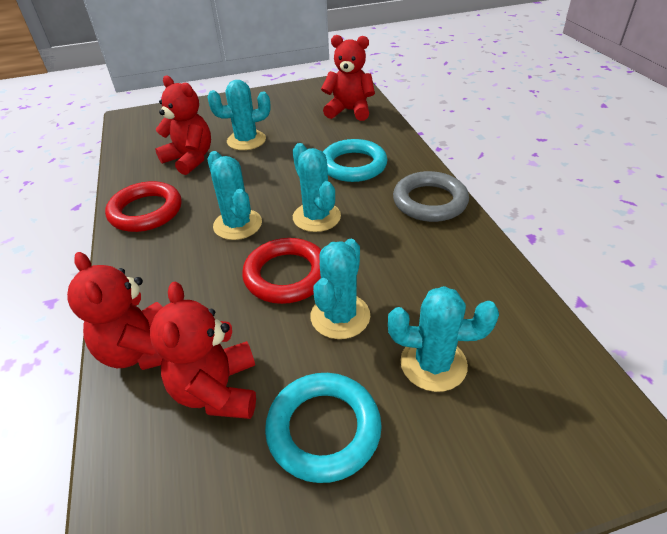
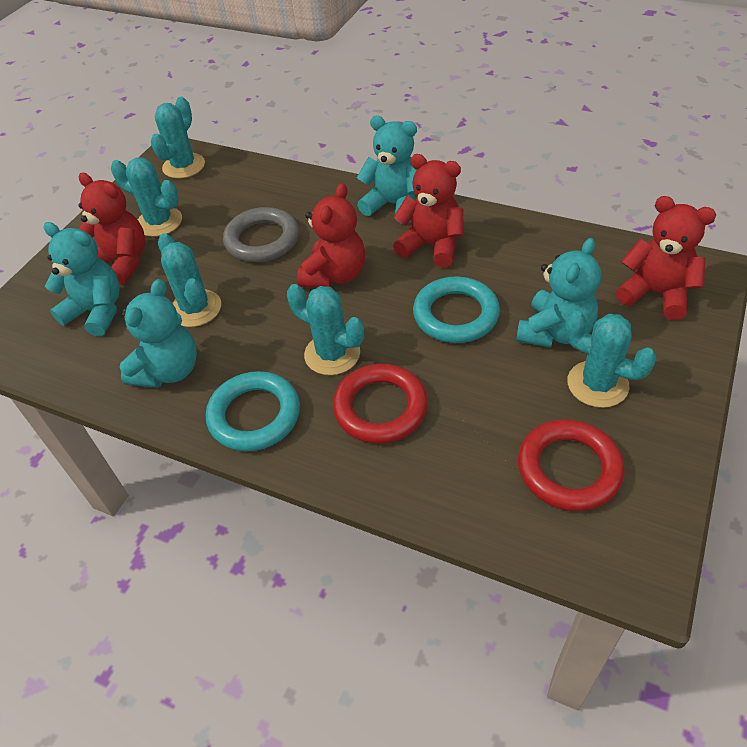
turquoise teddy bear: none = 0 -> [43,222,120,336] [120,279,197,388] [357,116,417,224] [516,238,601,347] = 4

